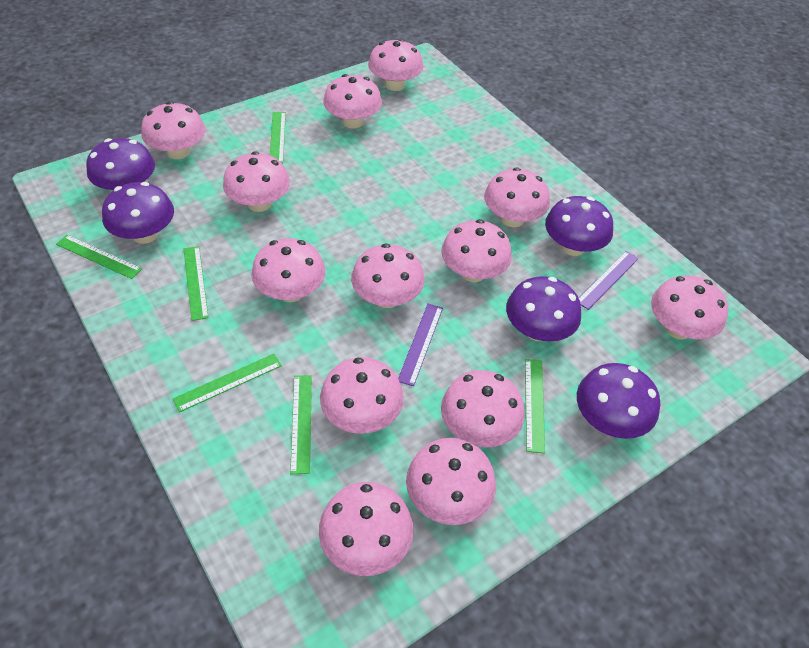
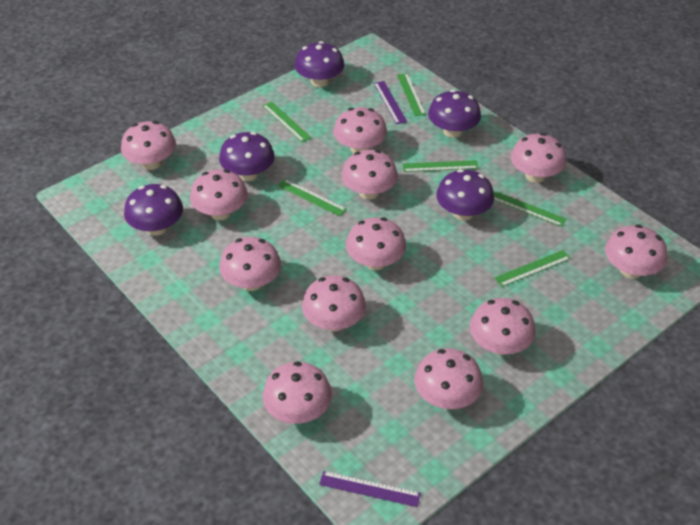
pink mushroom: [141,101,205,159] [223,151,290,212] [251,238,326,302] [319,482,414,576] [320,357,404,434] [323,74,382,128] [351,243,425,308] [368,39,423,91] [406,438,496,525] [441,219,512,282] [441,370,525,448] [484,167,550,227] [651,275,728,339] = 13 -> [121,121,176,170] [190,169,248,220] [219,237,281,291] [262,361,332,424] [302,275,366,331] [333,107,387,153] [341,150,398,200] [346,217,406,270] [414,349,483,409] [470,298,535,355] [511,133,567,183] [605,224,667,279] = 12

